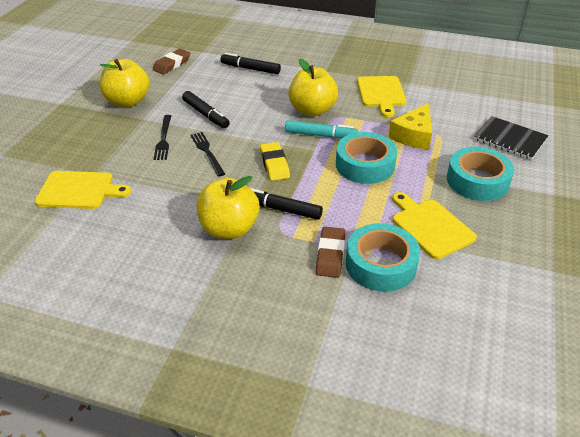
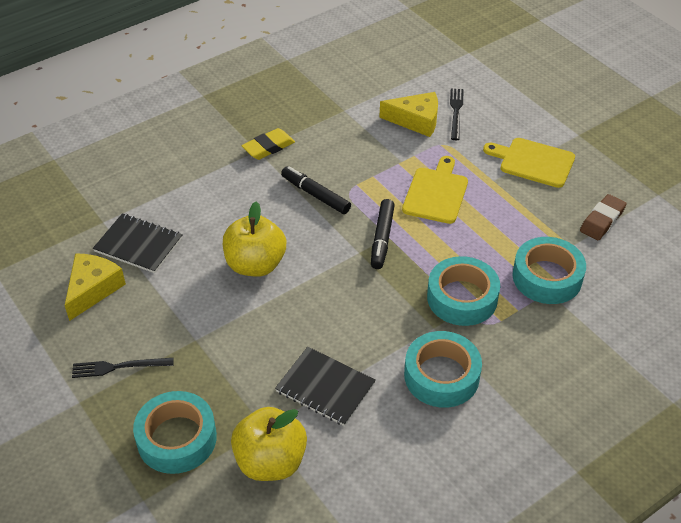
black marker: [182,91,230,128] [220,53,281,74] [250,188,323,220] = 3 -> [281,166,351,214] [371,199,395,269] = 2
black notebook: [474,116,549,160] = 1 -> [93,213,183,273] [275,347,376,426] = 2
brown eraser: [153,49,190,74] [316,227,346,278] = 2 -> [580,194,627,240] = 1
turquoise marker: [285,120,358,139] = 1 -> none = 0
turquoise tape: [336,132,397,184] [346,223,420,292] [447,147,514,201] = 3 -> [133,391,217,474] [404,331,482,408] [427,256,500,326] [512,237,586,304] = 4
yellow apple: [99,59,150,107] [196,176,259,239] [288,58,338,116] = 3 -> [223,201,286,277] [231,407,307,481] = 2
yellow cheese: [389,103,432,149] = 1 -> [65,253,126,321] [379,92,438,137] = 2
yellow cutting board: [35,171,131,209] [357,76,406,117] [392,192,477,259] = 3 -> [402,156,468,224] [483,138,575,188] = 2

